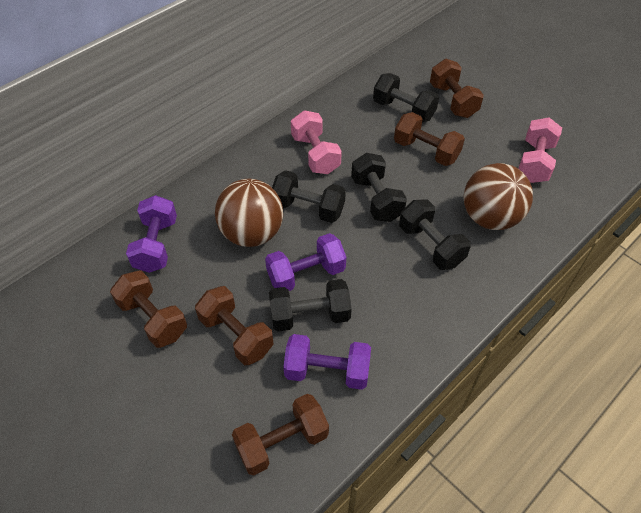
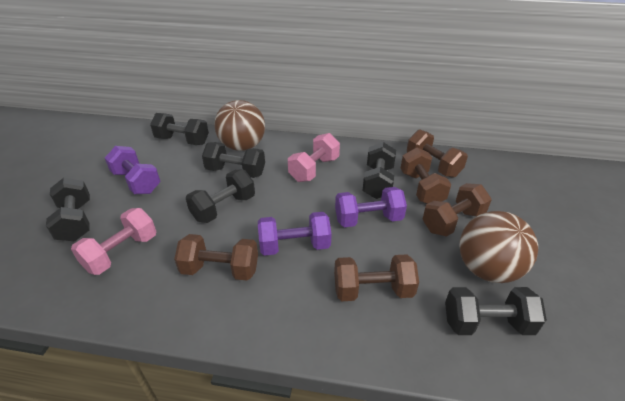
black dumbbell: [269,279,352,332] [272,170,346,223] [351,153,407,222] [373,73,439,123] [399,199,471,270] = 5 -> [46,178,90,241] [150,113,209,145] [186,169,255,223] [202,142,265,178] [362,142,396,199] [445,287,547,335] = 6

